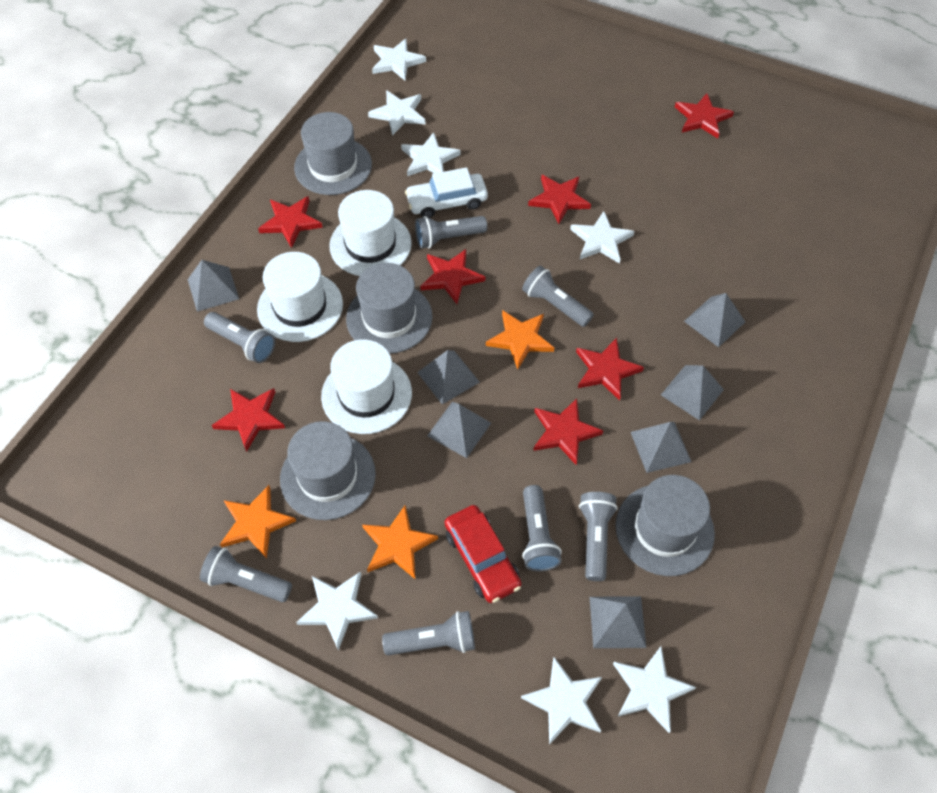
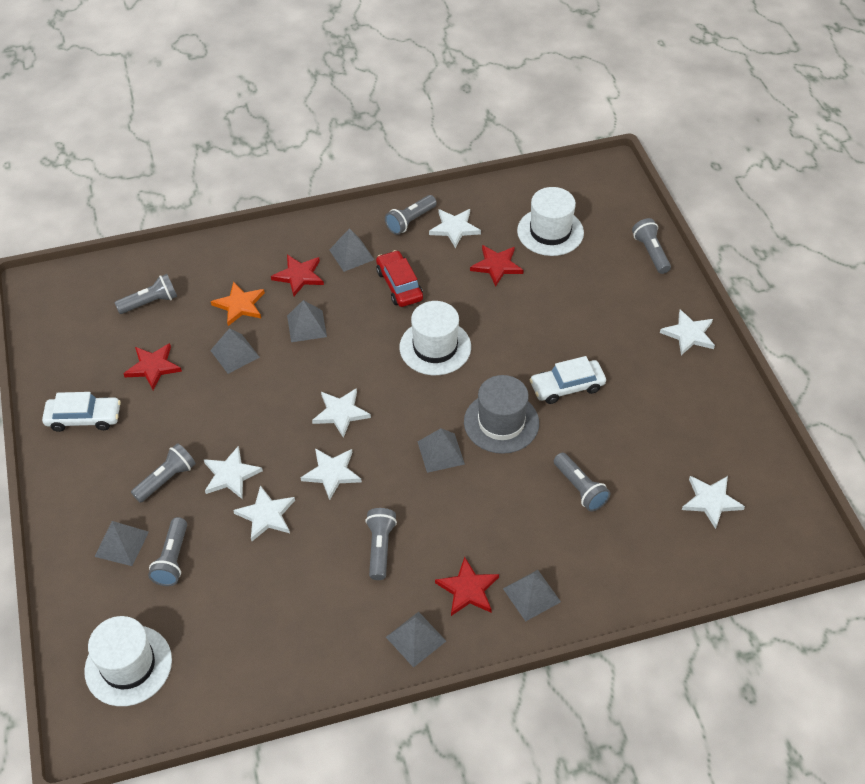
grey hat: [280,421,376,520] [294,112,372,195] [346,263,432,354] [616,475,715,576] = 4 -> [464,375,539,454] = 1
orange star: [220,485,296,559] [362,506,438,579] [486,310,554,369] = 3 -> [211,281,265,326] = 1
red star: [212,388,285,452] [258,196,323,248] [420,249,485,304] [528,175,591,224] [533,398,603,465] [576,338,644,401] [675,93,734,138] = 7 -> [123,343,182,390] [271,255,324,296] [435,557,499,616] [470,245,524,287] = 4
white car: [405,167,488,218] = 1 -> [42,392,121,432] [529,356,606,404] = 2

